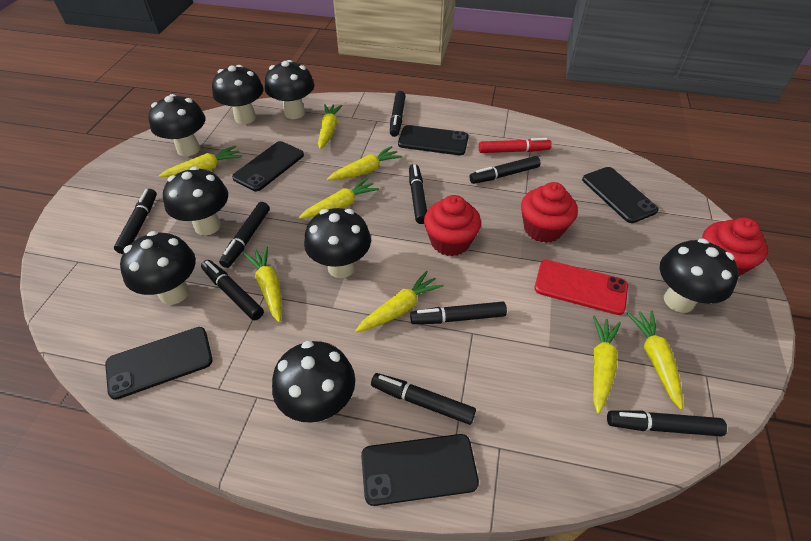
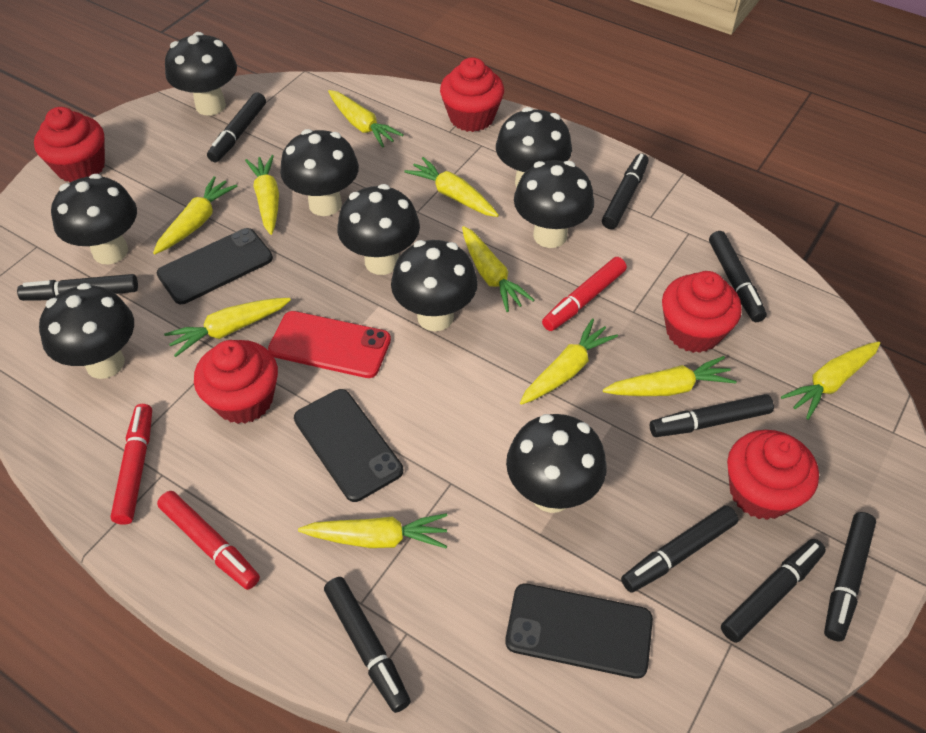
black mushroom: [120,231,196,305] [149,94,206,156] [163,167,228,236] [212,65,264,124] [265,60,314,119] [272,341,355,423] [304,208,371,278] [660,238,739,313] = 8 -> [39,283,134,379] [51,174,137,265] [165,32,237,116] [280,129,359,216] [337,184,420,275] [391,240,478,331] [496,107,572,188] [506,414,607,513] [514,160,594,248] = 9
black phone: [105,327,213,400] [232,141,304,191] [361,434,479,506] [398,125,469,155] [582,167,659,223] = 5 -> [157,228,273,304] [294,389,403,502] [505,583,653,679] = 3
red cupcake: [424,195,481,256] [521,182,578,243] [702,218,768,276] = 3 -> [34,107,105,182] [194,340,278,424] [440,57,504,132] [662,271,742,353] [727,430,819,520] = 5
red marker: [479,138,552,153] = 1 -> [110,404,152,525] [157,491,260,590] [542,257,627,331] = 3
yellow carrot: [159,145,242,177] [244,246,282,322] [299,178,379,219] [318,104,343,149] [327,146,402,180] [355,271,444,332] [593,316,621,414] [627,310,683,409] = 8 -> [153,176,237,254] [164,298,291,357] [245,155,279,235] [298,513,447,548] [328,90,404,148] [404,157,499,217] [462,226,534,312] [520,318,618,405] [603,356,736,396] [781,342,880,420] = 10

